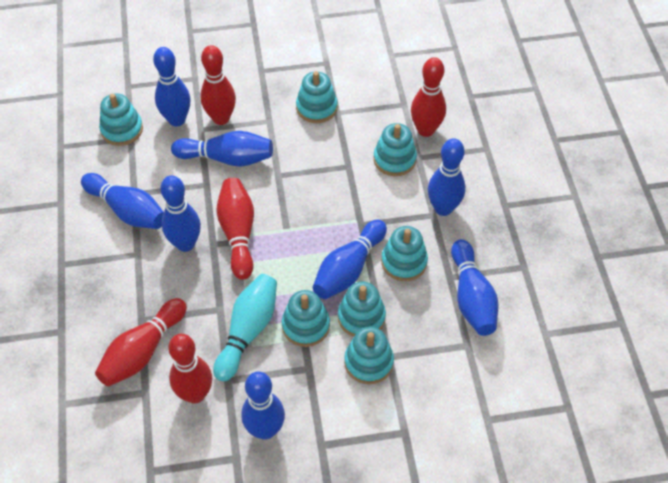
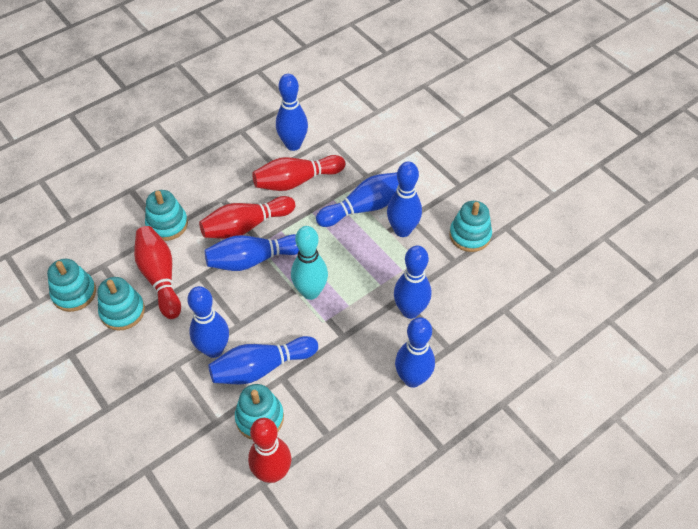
red bowling pin: [95,298,187,386] [168,334,212,404] [200,45,236,125] [216,178,254,280] [411,57,446,137] = 5 -> [134,226,181,319] [199,196,295,239] [248,418,291,483] [252,155,345,191] = 4
turquoise stacking toy: [99,93,143,146] [282,290,330,347] [296,71,338,123] [338,281,386,337] [344,327,394,384] [373,123,417,176] [381,226,428,281] = 7 -> [47,259,96,312] [98,277,145,331] [145,190,188,241] [235,384,284,439] [449,201,492,252] = 5

